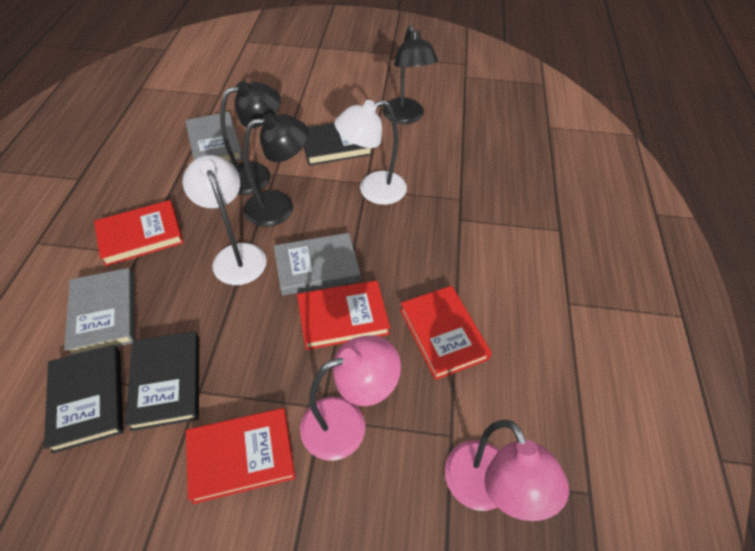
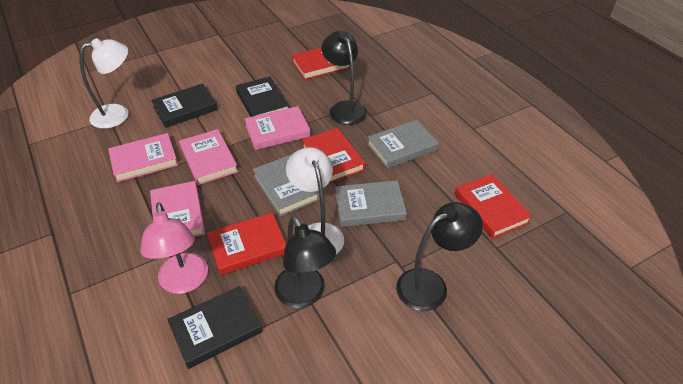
pink book: none = 0 -> [108,133,178,182] [150,181,205,237] [179,129,238,185] [245,106,310,150] = 4
pink lamp: [300,335,401,461] [445,420,569,521] = 2 -> [140,202,208,294] = 1

